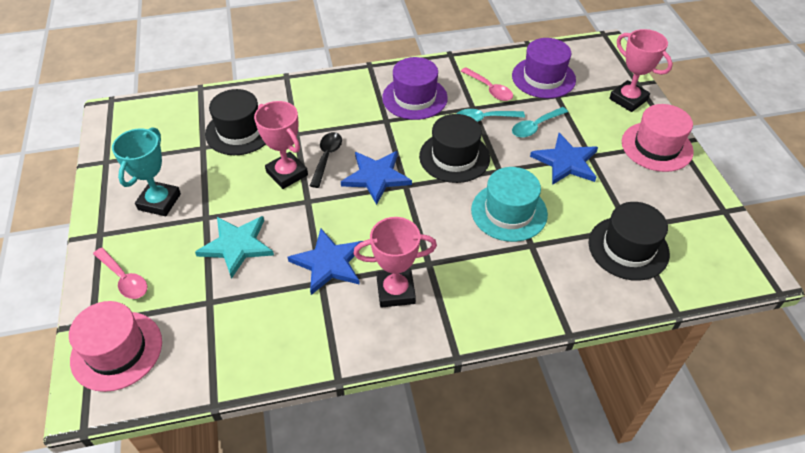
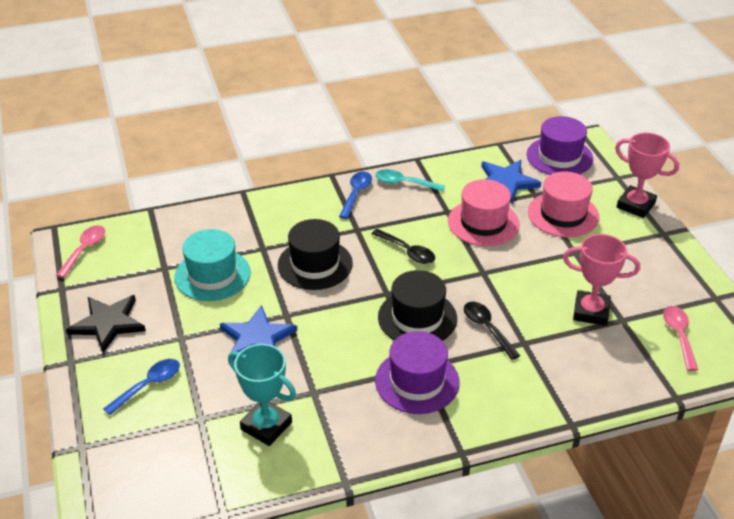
black hat: [205,89,266,155] [419,114,490,183] [588,202,670,281] = 3 -> [278,219,353,290] [378,270,457,341] = 2
black spoon: [310,132,342,188] = 1 -> [372,229,435,264] [464,302,520,360] = 2
black star: none = 0 -> [66,295,146,353] = 1
blue spoon: none = 0 -> [103,359,180,415] [339,172,372,219] = 2
blue star: [287,229,363,295] [341,151,412,205] [530,133,598,185] = 3 -> [220,305,297,361] [481,160,541,203] = 2
pink trophy: [254,101,308,189] [354,217,437,308] [609,29,673,112] = 3 -> [563,234,640,326] [615,133,679,218] = 2
turquoise spoon: [457,109,525,122] [512,107,568,138] = 2 -> [375,169,445,192] = 1
turquoise star: [195,216,274,279] = 1 -> none = 0

